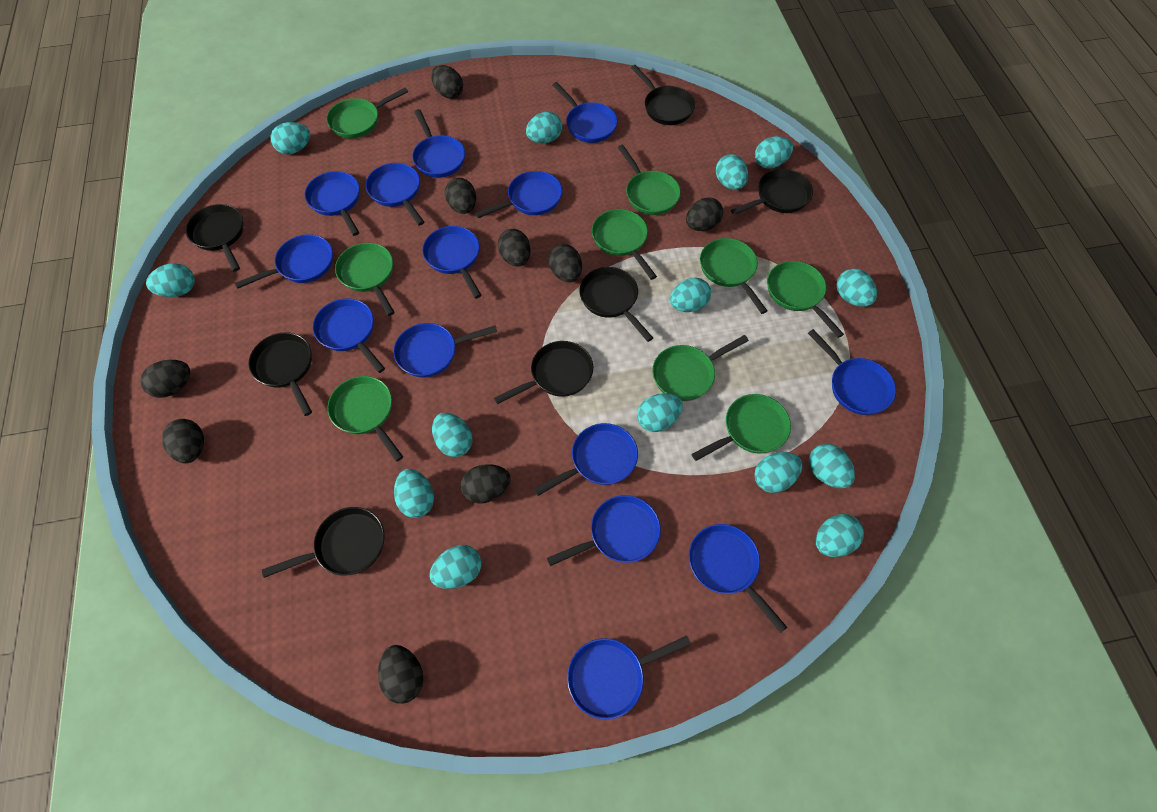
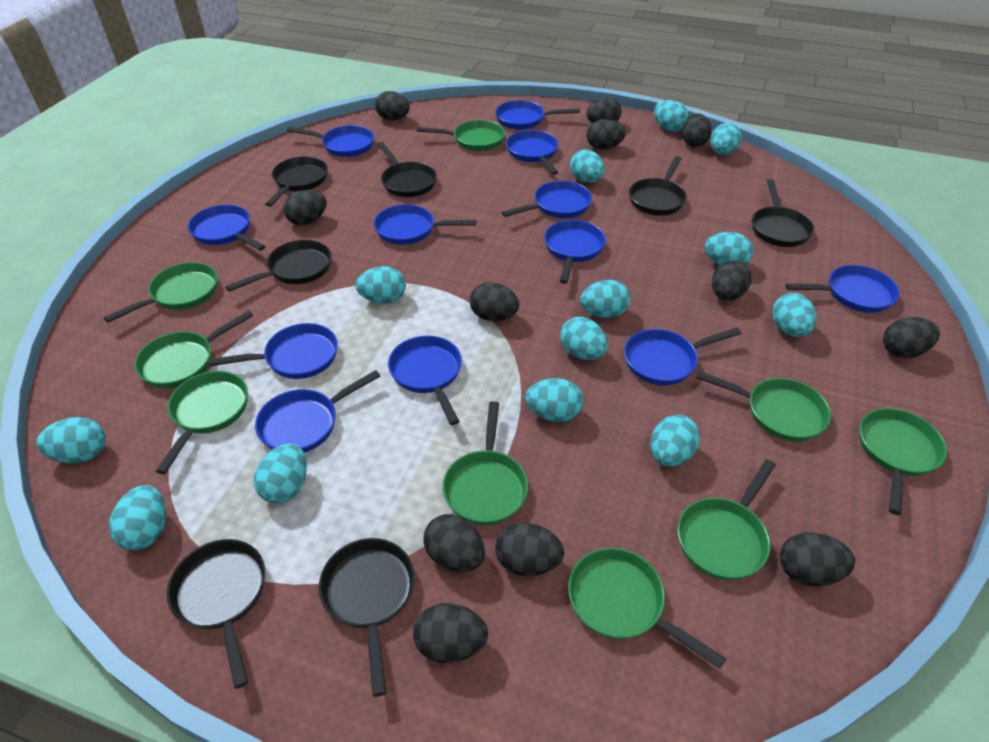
black egg: [140,360,190,398] [162,419,204,463] [378,645,424,704] [431,65,463,99] [445,178,476,214] [461,464,511,504] [498,229,531,266] [548,244,582,282] [686,197,723,231] = 9 -> [283,190,327,225] [375,91,410,120] [413,603,488,663] [424,514,485,572] [470,282,519,321] [495,523,564,576] [586,119,626,149] [587,97,622,123] [682,113,712,147] [712,260,751,301] [780,533,855,586] [883,317,940,358] = 12
blue pan: [235,234,333,289] [305,171,360,236] [313,298,385,373] [366,163,424,226] [394,323,497,378] [412,109,465,178] [422,226,482,299] [475,171,562,218] [534,423,638,496] [547,495,661,566] [552,82,618,143] [567,635,691,720] [689,524,787,633] [808,329,896,415] = 14 -> [188,205,265,251] [208,323,338,379] [255,370,380,453] [287,125,374,157] [374,204,476,245] [388,336,462,425] [495,100,580,130] [502,181,592,218] [506,130,558,175] [544,220,606,284] [624,328,741,385] [785,265,900,313] = 12
turquoise egg: [146,263,195,297] [271,122,310,154] [394,469,434,518] [429,545,481,589] [432,413,473,457] [526,112,562,143] [637,393,683,432] [670,277,711,312] [716,154,748,190] [754,452,802,493] [755,136,793,169] [809,444,855,488] [816,514,864,557] [837,268,877,307] = 14 -> [36,417,106,463] [109,485,166,550] [254,444,307,503] [355,266,406,304] [525,378,583,422] [560,317,608,360] [570,149,605,183] [580,280,630,318] [651,415,700,467] [654,100,689,131] [705,232,753,265] [710,123,741,155] [772,293,816,337] = 13

